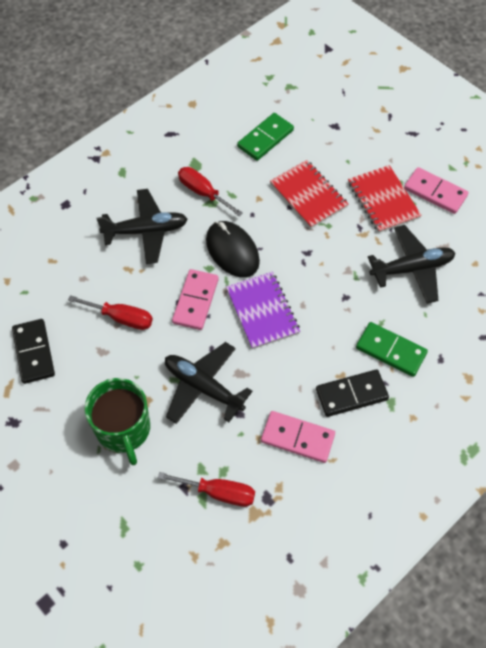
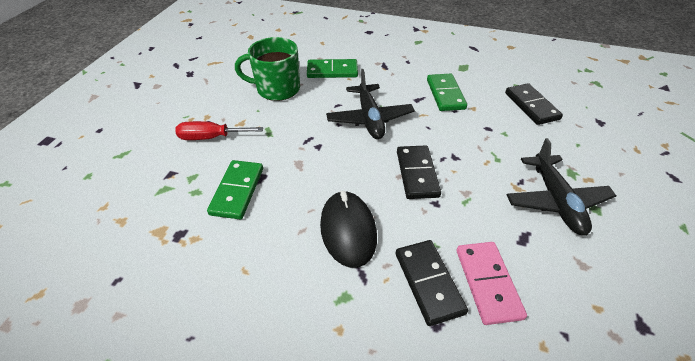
black domino: [12,319,55,384] [316,369,389,417] = 2 -> [396,240,468,326] [397,145,441,199] [505,83,563,125] = 3
black plane: [97,189,188,264] [165,342,253,424] [368,225,455,304] = 3 -> [326,69,415,139] [506,138,616,235] = 2
green domino: [237,113,294,161] [356,322,428,377] = 2 -> [207,160,263,219] [307,59,358,78] [427,74,467,111] = 3
pink domino: [172,269,219,330] [261,411,335,463] [404,167,469,214] = 3 -> [457,242,527,325] = 1
purple notebook: [226,272,300,349] = 1 -> none = 0
red notebook: [270,160,348,228] [348,165,422,233] = 2 -> none = 0
red screwdriver: [68,295,153,330] [158,472,255,507] [178,167,243,217] = 3 -> [175,121,263,140] = 1

